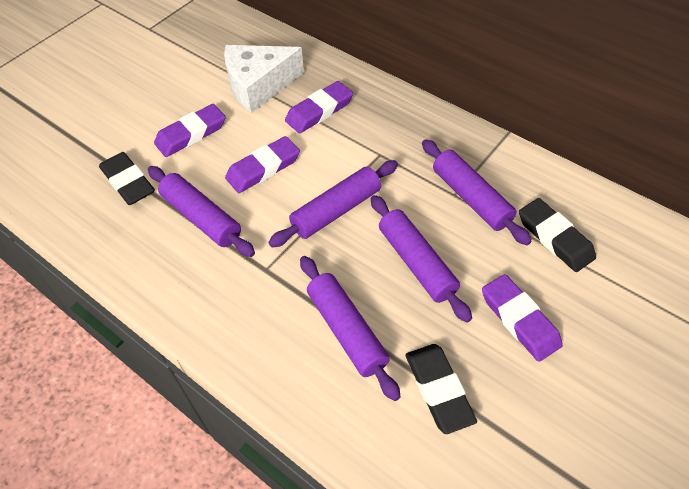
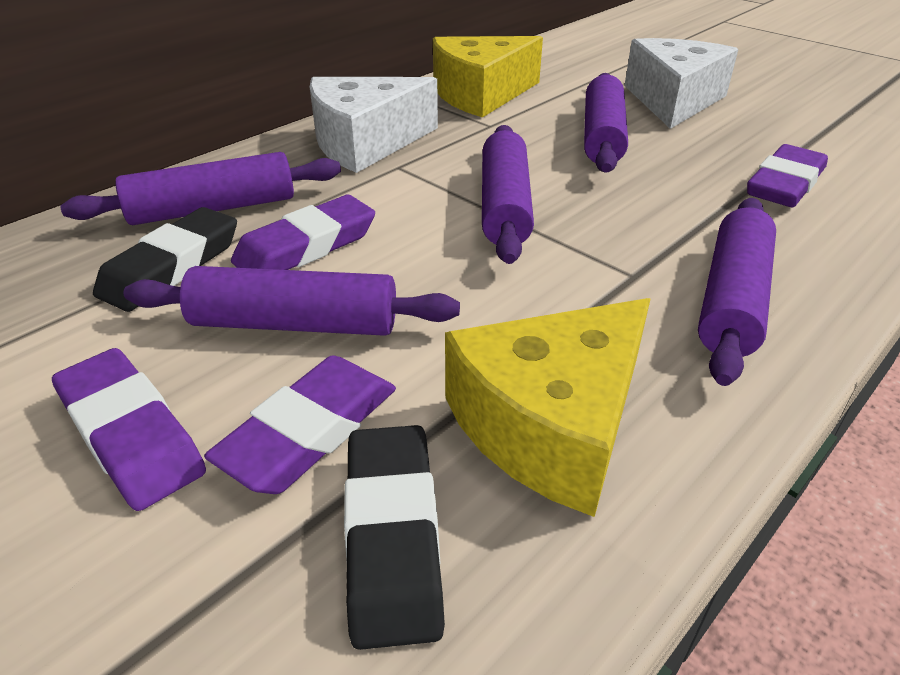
black eraser: [99,152,155,205] [406,344,477,434] [519,198,596,272] = 3 -> [93,207,237,312] [344,425,445,650] = 2
white cheese: [224,45,304,113] = 1 -> [310,77,438,173] [624,38,738,129] = 2
yellow cheese: none = 0 -> [433,36,543,118] [445,298,651,517] = 2

